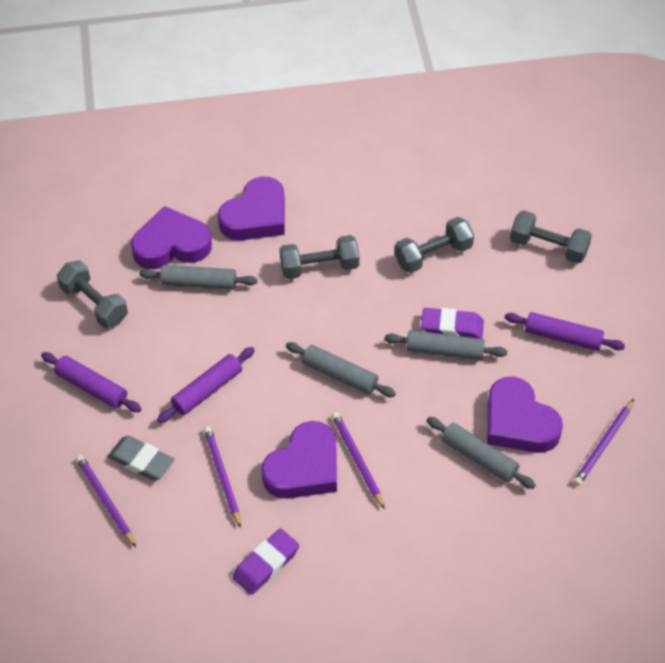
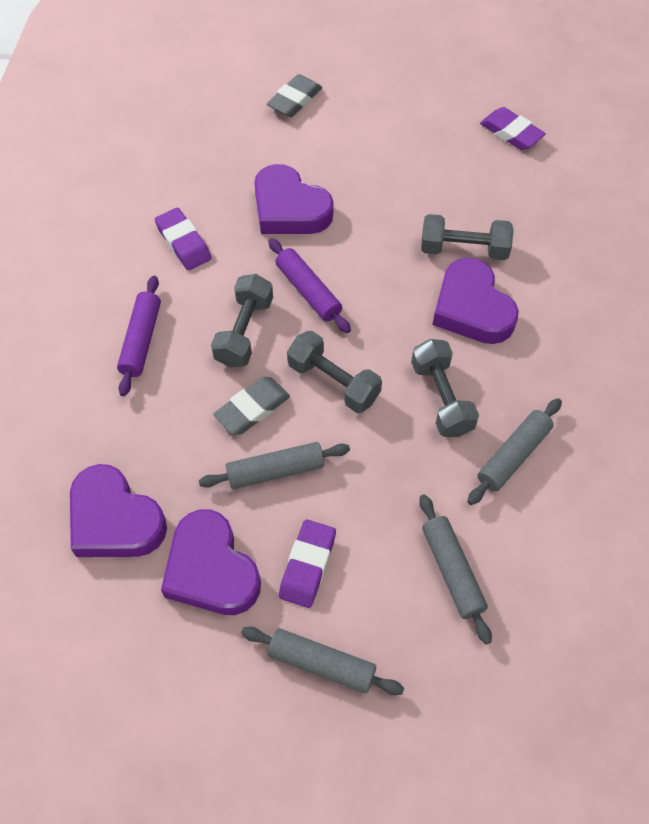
grey eraser: [108,436,174,481] = 1 -> [213,377,290,435] [267,74,322,117] = 2
purple eraser: [233,528,299,595] [421,308,484,339] = 2 -> [155,208,211,270] [279,520,336,608] [480,107,546,150] = 3
purple pencil: [76,455,136,547] [204,426,241,528] [332,412,385,509] [573,399,634,486] = 4 -> none = 0
purple rolling pin: [41,352,142,412] [157,347,255,423] [505,312,625,351] = 3 -> [117,275,161,396] [268,238,351,333] = 2

